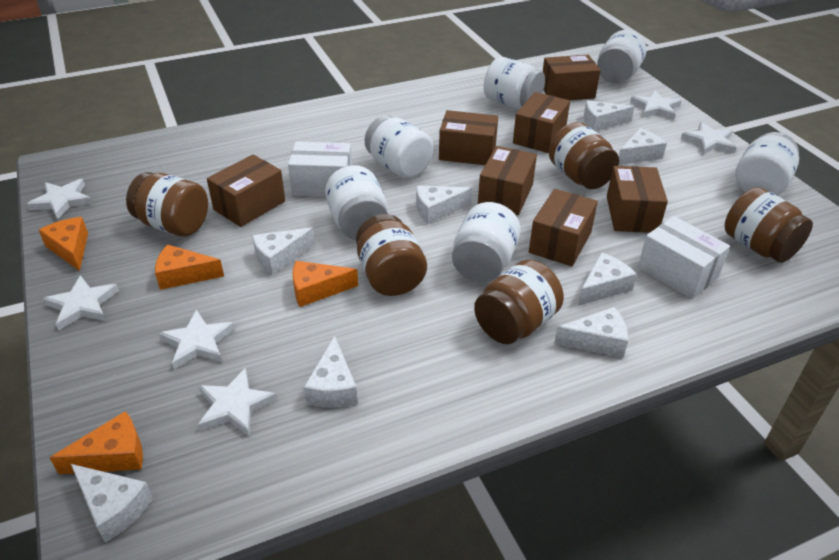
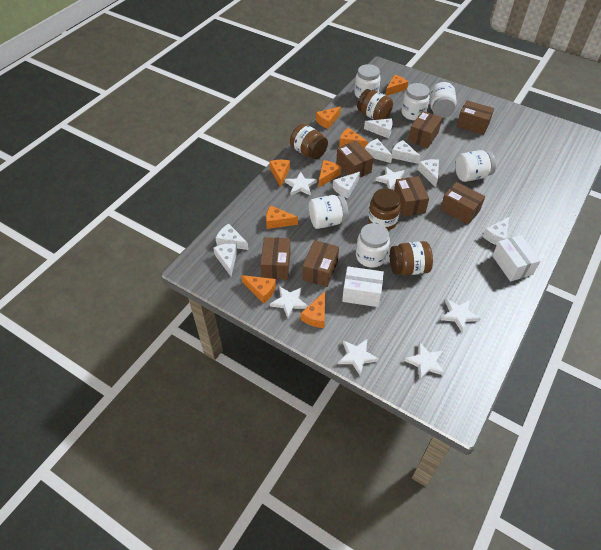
brown jar: [126,172,208,237] [356,214,427,296] [474,260,564,344] [549,122,619,189] [725,187,813,263] = 5 -> [290,124,328,160] [357,89,393,120] [368,188,401,230] [390,241,433,275] = 4
orange cheese: [39,217,88,271] [50,411,143,474] [155,244,224,290] [293,261,358,307] = 4 -> [241,275,276,303] [266,206,298,229] [269,160,290,187] [301,292,325,328] [316,106,341,129] [319,160,341,187] [339,128,368,149] [386,75,408,96] = 8

